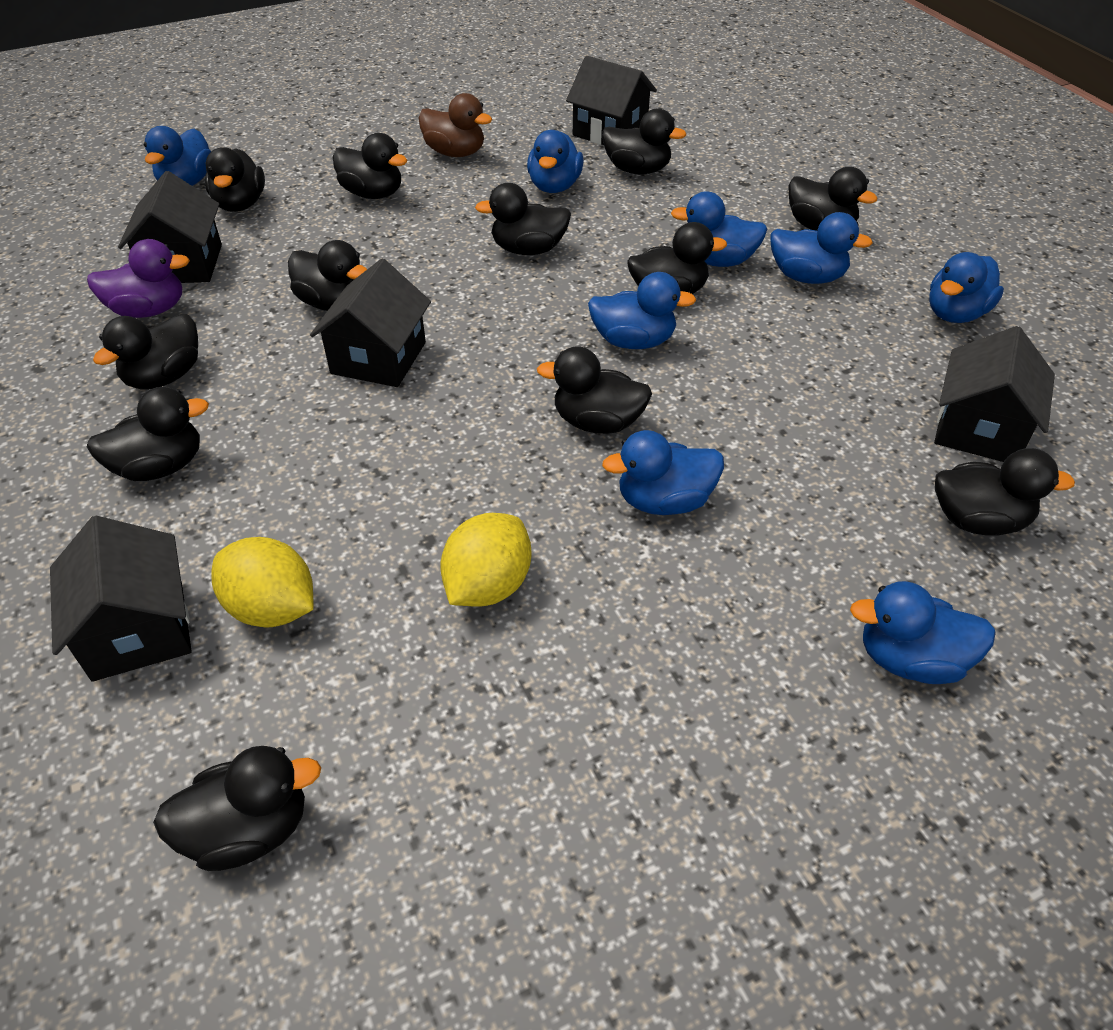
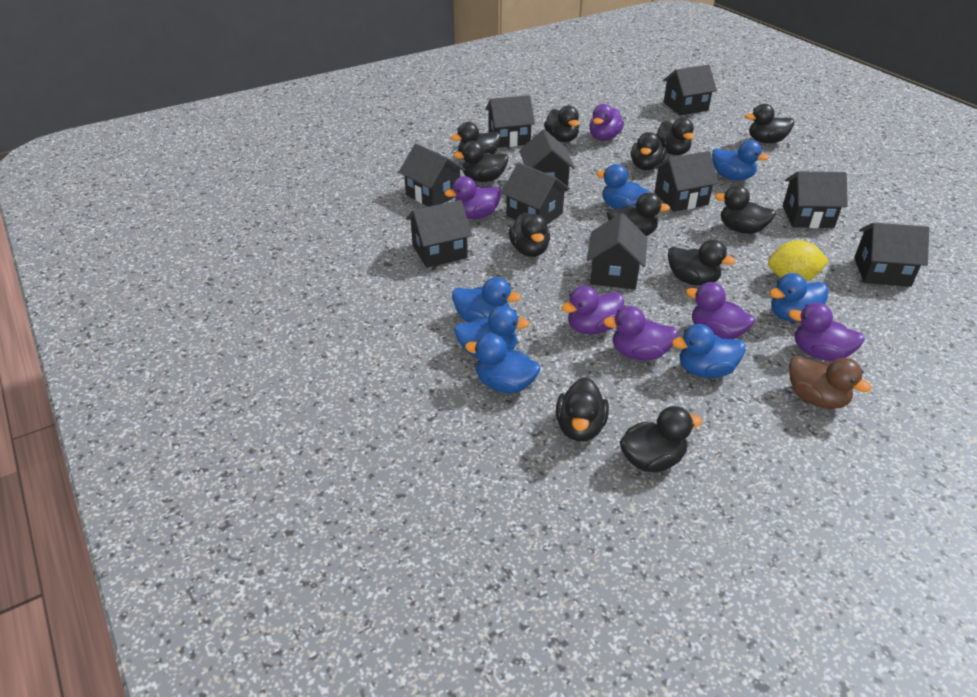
black house: [50,516,192,682] [118,171,222,283] [310,259,431,387] [566,56,657,145] [934,326,1055,462] = 5 -> [399,143,465,207] [406,200,472,268] [485,95,535,148] [501,163,570,224] [519,129,575,191] [587,213,647,290] [653,151,719,212] [663,65,717,116] [783,171,848,228] [854,223,929,287] = 10
blue duck: [144,126,211,186] [527,130,584,193] [588,272,696,349] [602,430,724,515] [671,192,767,267] [771,212,873,284] [850,581,996,684] [929,252,1004,323] = 8 -> [452,277,521,322] [454,305,530,358] [465,333,540,393] [596,164,651,209] [672,324,746,378] [712,140,769,180] [770,273,829,322] = 7
purple duck: [87,239,190,318] = 1 -> [444,176,501,219] [561,286,624,334] [589,104,624,141] [603,306,678,361] [686,282,755,339] [788,303,865,361] = 6
yellow lemon: [211,537,314,627] [440,513,531,607] = 2 -> [768,240,829,281] = 1

